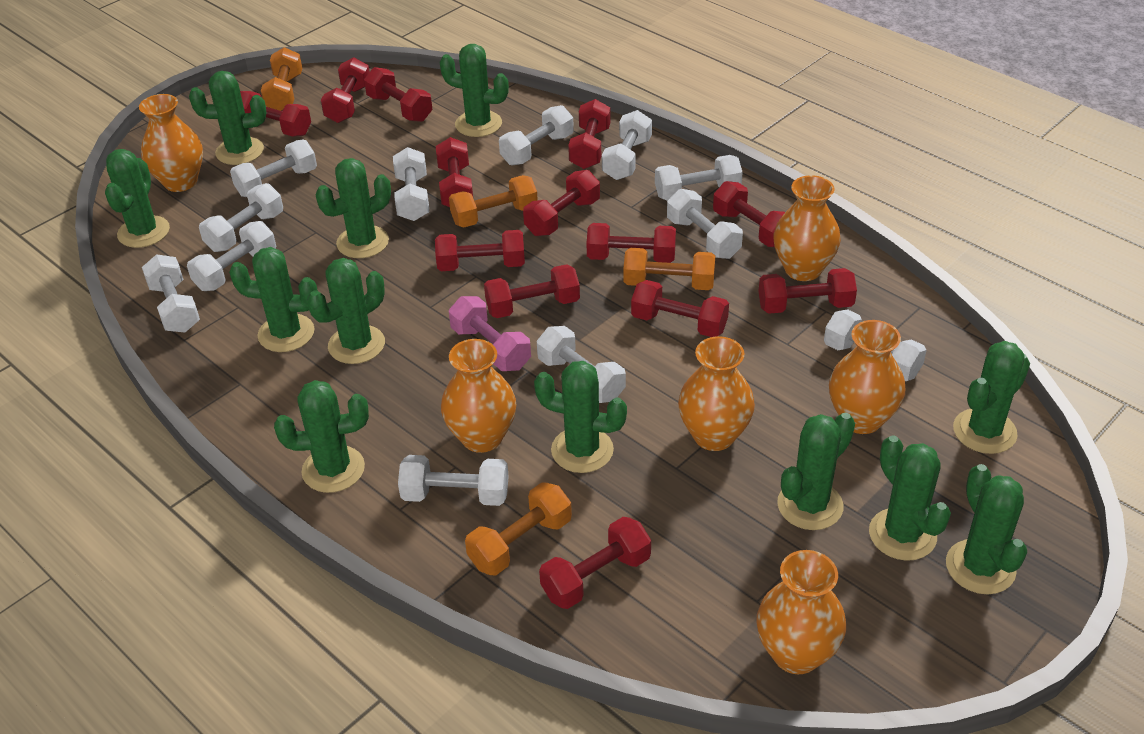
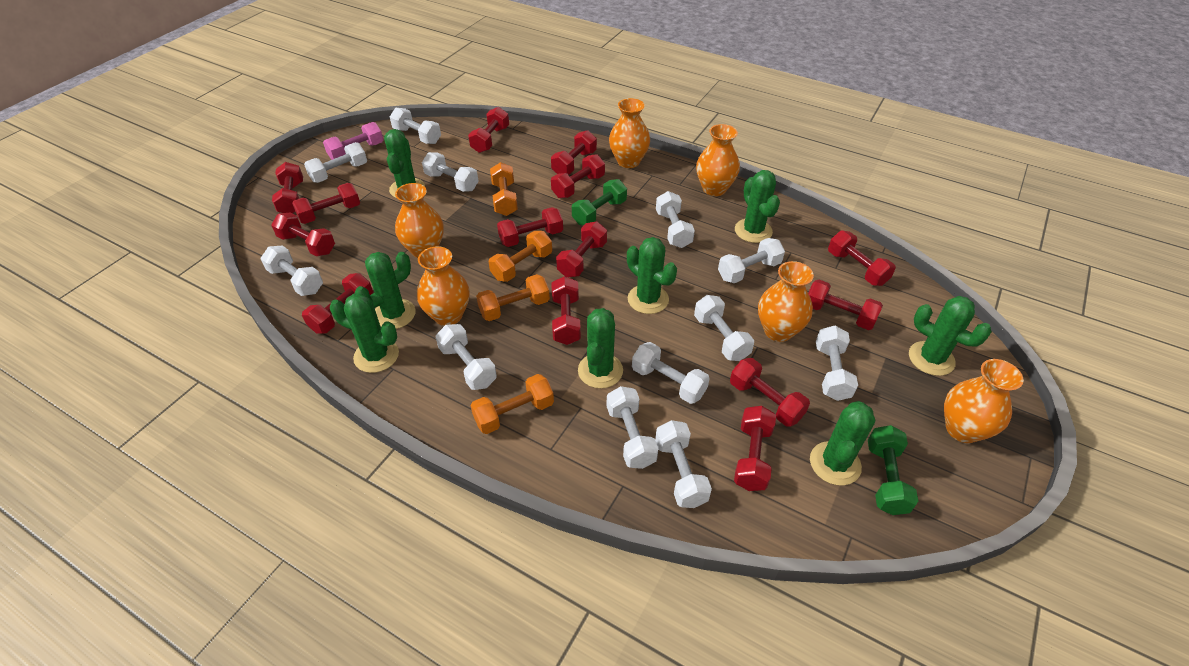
green cactus: [105,149,170,248] [189,71,266,165] [229,247,318,352] [274,380,369,493] [307,258,385,364] [316,158,391,258] [440,44,509,137] [534,361,627,473] [777,413,855,530] [869,435,951,561] [946,464,1027,594] [953,341,1030,454] = 12 -> [330,293,399,373] [355,252,416,329] [384,129,425,198] [578,308,623,388] [627,237,677,314] [735,170,780,243] [810,401,875,486] [909,296,992,376] = 8
green dumbbell: none = 0 -> [572,179,627,225] [868,425,918,515] = 2
red dumbbell: [240,91,311,137] [321,57,370,123] [364,67,432,122] [435,230,525,271] [436,137,473,207] [484,264,580,318] [523,170,600,236] [539,517,651,609] [568,99,611,169] [586,223,676,263] [631,280,729,337] [713,181,785,247] [758,268,857,314] = 13 -> [271,213,335,256] [272,162,303,213] [292,183,360,224] [302,273,373,334] [468,107,509,153] [497,207,563,247] [551,130,597,175] [551,154,605,198] [552,276,581,345] [556,221,607,277] [730,358,810,427] [734,406,776,491] [808,280,883,330] [828,230,896,286] = 14

